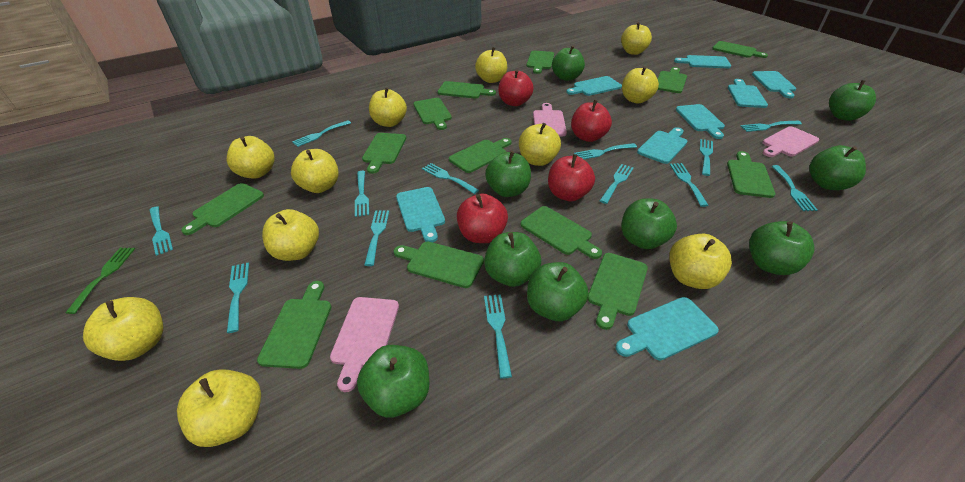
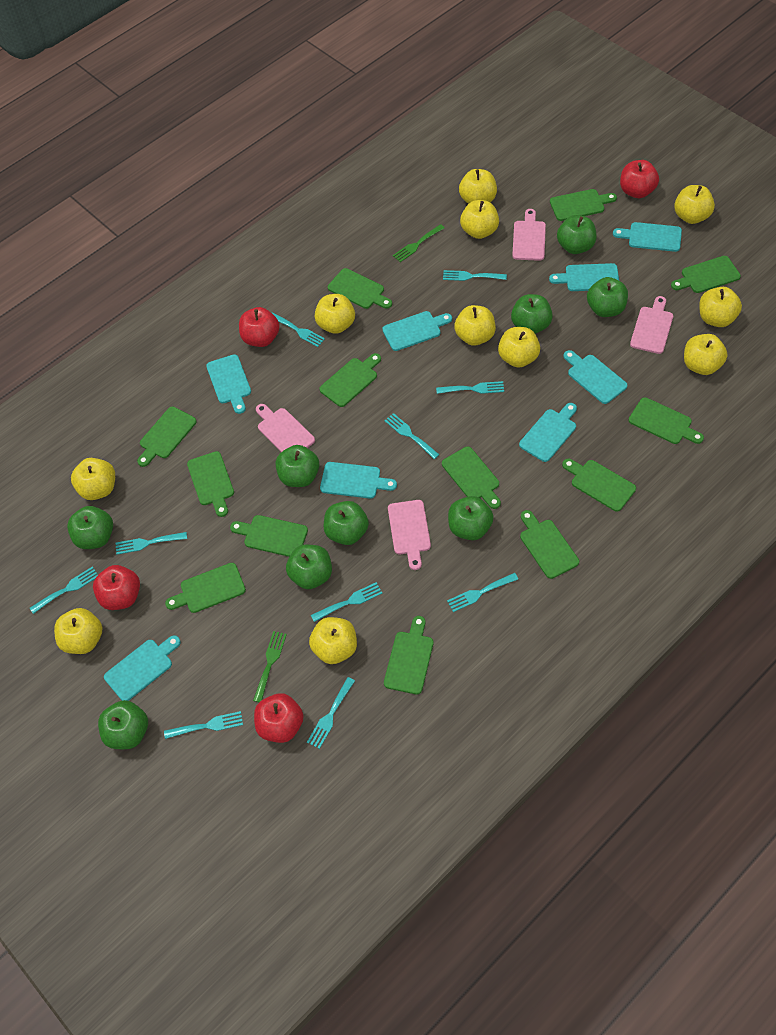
green fork: [65,248,135,314] = 1 -> [253,631,287,702] [393,224,445,262] = 2
pink cutting board: [330,297,399,392] [533,103,567,136] [763,126,819,157] = 3 -> [256,404,315,452] [388,500,431,570] [512,209,546,261] [630,296,673,354] = 4
turquoise fork: [149,206,173,256] [227,262,249,333] [292,120,351,147] [355,171,369,217] [364,210,389,266] [422,163,479,194] [484,294,512,379] [574,143,637,159] [600,164,634,204] [670,163,709,207] [700,139,713,176] [740,121,802,132] [772,165,818,211] = 13 -> [30,567,98,614] [116,532,187,555] [164,711,243,739] [272,312,325,347] [307,677,355,749] [311,582,382,622] [384,413,440,459] [436,381,504,394] [443,270,507,281] [447,573,518,612] = 10

